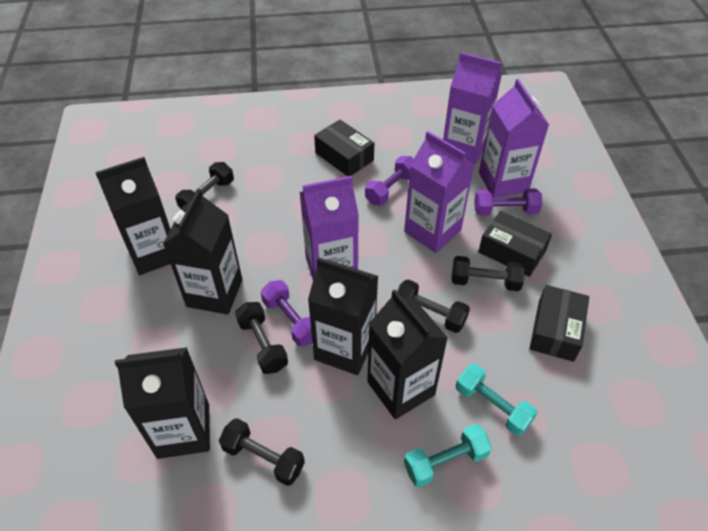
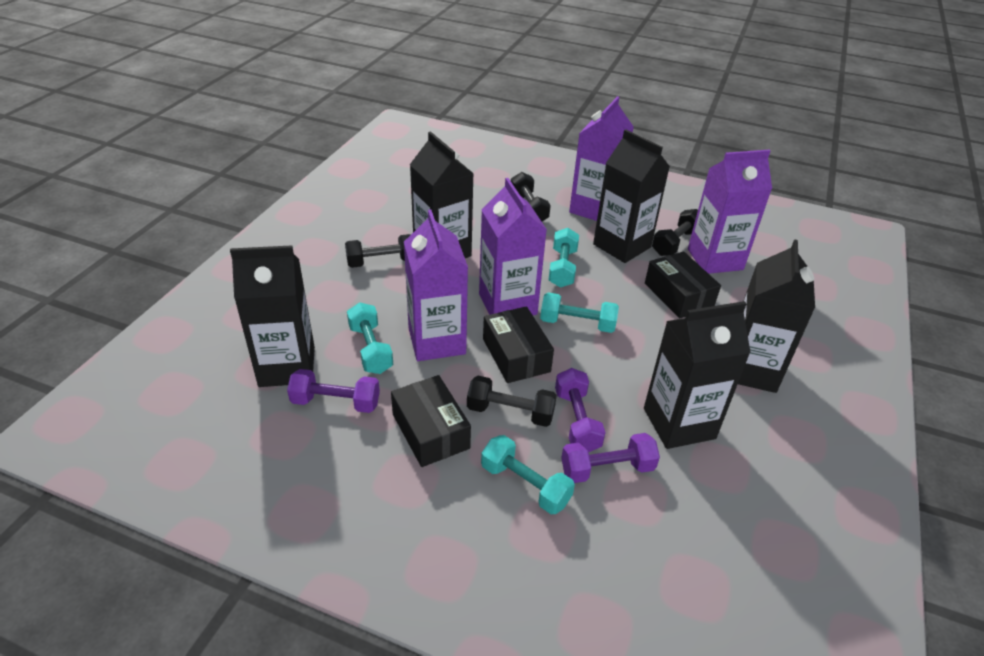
black dumbbell: [175,162,234,209] [219,418,305,486] [235,302,288,374] [397,279,470,333] [452,256,525,291] = 5 -> [345,234,411,268] [467,376,557,427] [511,172,551,222] [652,209,698,256] = 4
turquoise dumbbell: [404,424,492,487] [456,364,538,436] = 2 -> [347,302,393,374] [481,435,575,514] [540,292,619,333] [548,228,579,288] = 4

